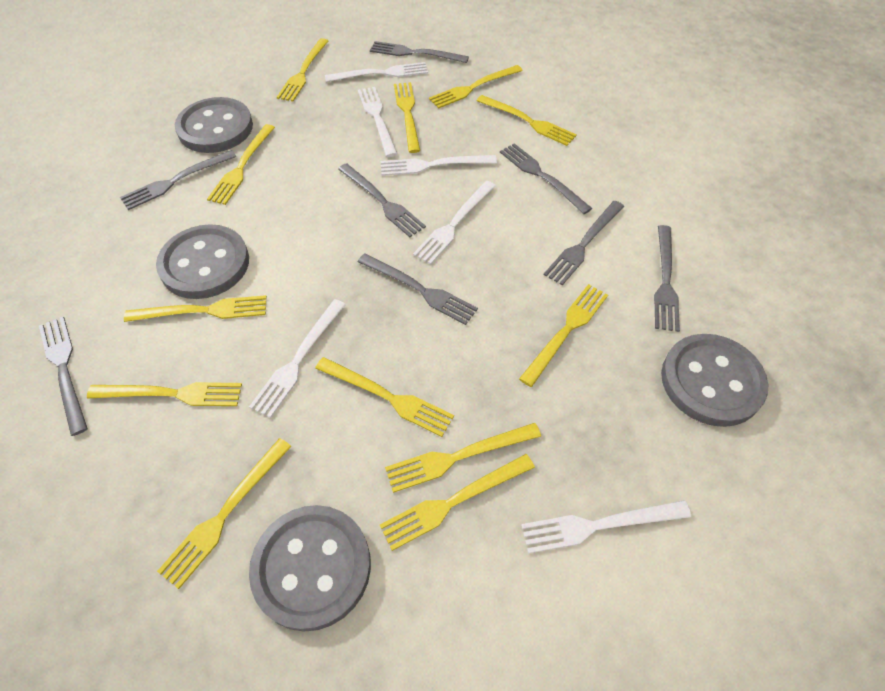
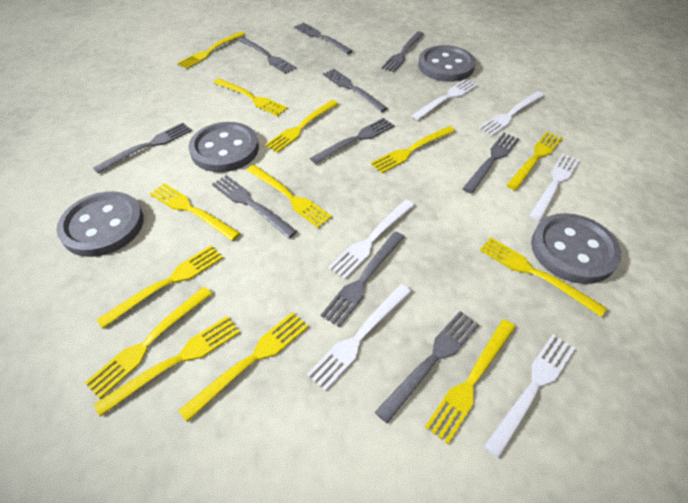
grey fork: [39,317,88,436] [120,150,236,210] [338,163,426,237] [358,253,478,325] [370,41,469,63] [500,143,592,214] [544,201,624,285] [654,225,680,332] = 8 -> [93,123,192,173] [212,175,297,238] [238,37,296,74] [294,22,353,54] [310,118,395,164] [321,232,404,327] [323,69,388,112] [375,311,479,423] [381,32,424,72] [462,133,519,194] = 10
yellow fork: [87,382,242,406] [124,295,267,322] [157,438,292,589] [207,124,275,205] [277,38,328,102] [315,357,454,437] [380,454,535,551] [385,423,541,493] [394,82,420,153] [429,65,523,109] [477,95,577,146] [519,284,608,387] = 12 -> [85,287,212,399] [94,316,240,416] [96,245,223,329] [150,183,240,241] [178,31,245,69] [178,312,308,422] [213,78,288,116] [247,165,332,228] [265,100,338,153] [371,126,455,173] [425,319,515,444] [480,238,607,317] [507,131,563,190] = 13

